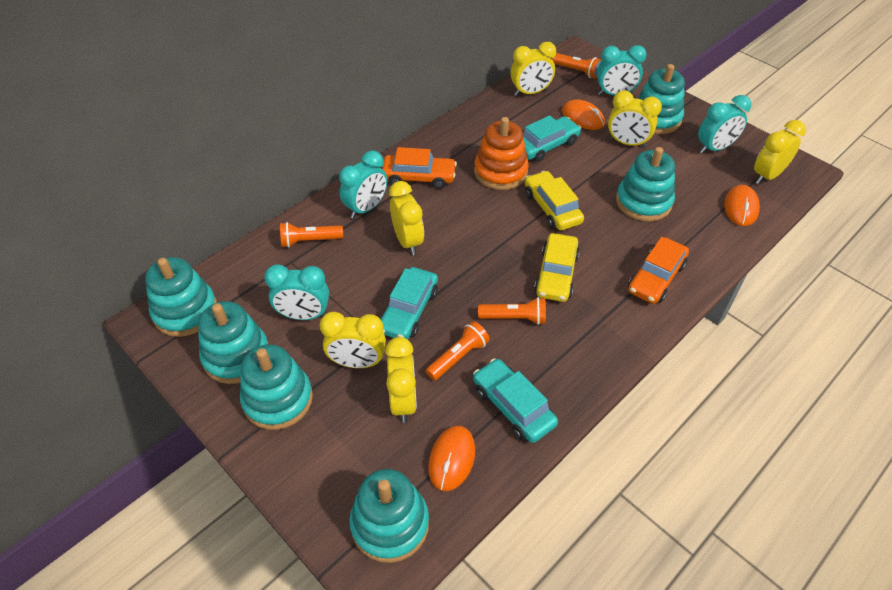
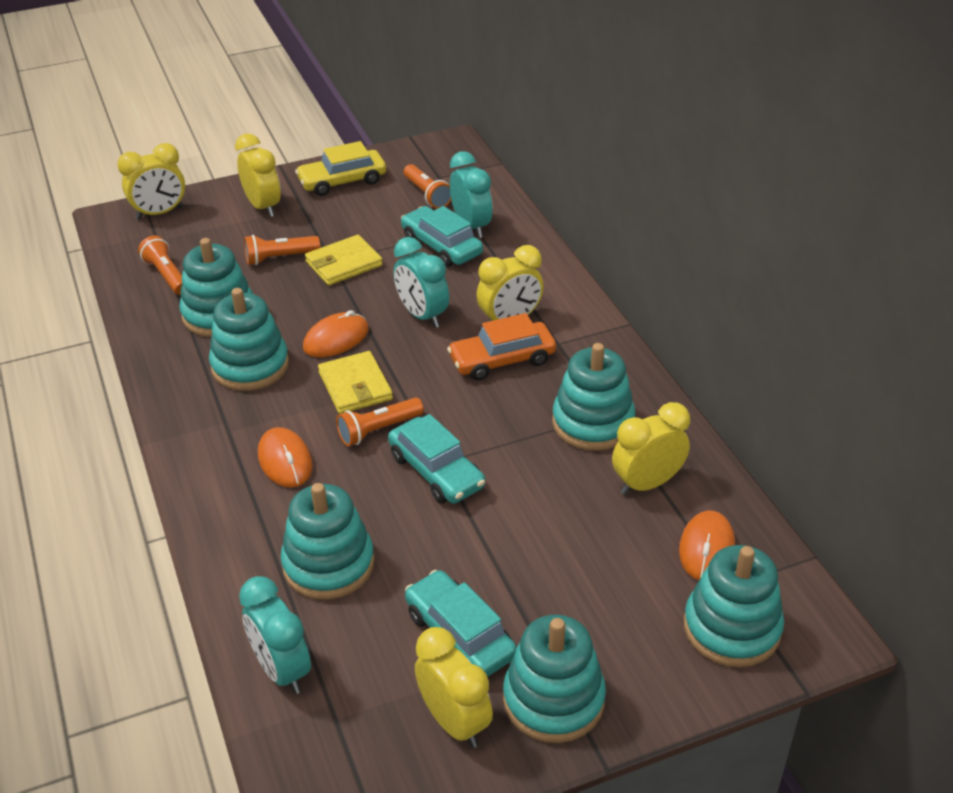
orange car: [382,147,457,189] [628,237,689,304] = 2 -> [447,313,556,380] = 1
orange stacking toy: [474,117,529,190] = 1 -> none = 0
turquoise clock: [264,265,329,320] [339,150,387,219] [597,45,647,96] [698,95,752,154] = 4 -> [239,576,311,694] [393,237,449,328] [450,151,493,238] = 3
yellow car: [525,171,584,231] [534,233,580,302] = 2 -> [295,141,386,196] = 1
yellow clock: [320,312,386,368] [385,337,417,423] [389,181,424,255] [511,42,556,96] [608,90,662,148] [754,120,806,184] = 6 -> [117,143,185,219] [235,134,281,217] [415,627,493,748] [477,245,544,322] [612,402,690,495] = 5
yellow wallet: none = 0 -> [305,235,383,286] [318,351,393,414] = 2

